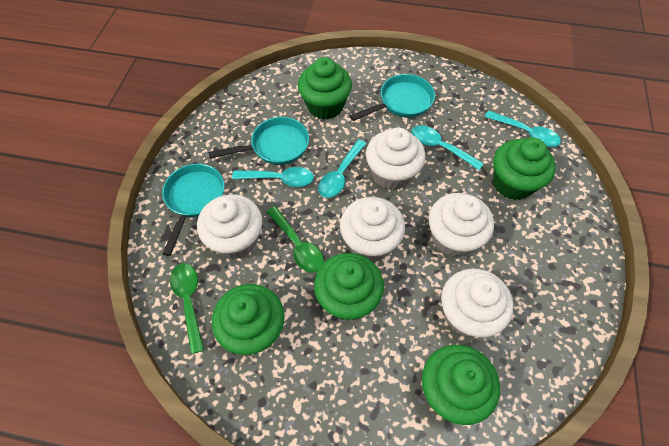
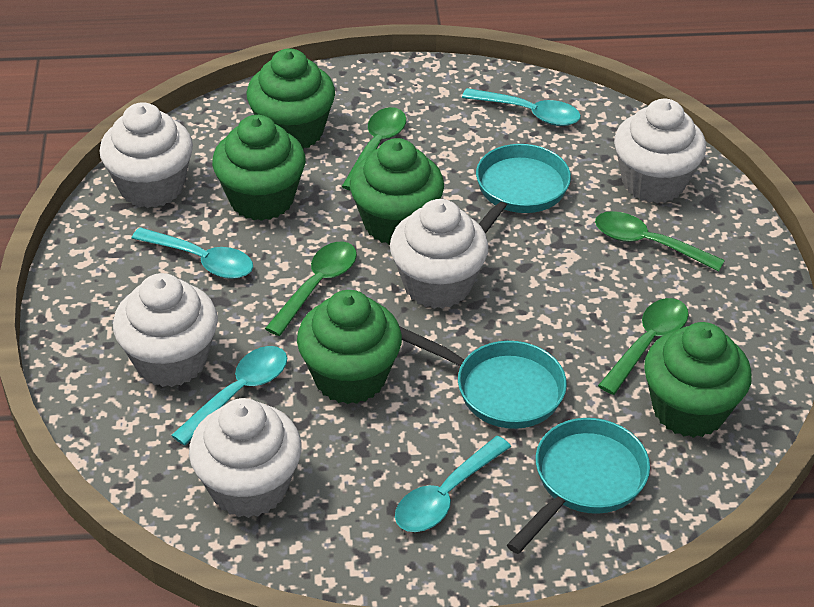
green spoon: [170,263,204,354] [267,206,324,273] = 2 -> [265,241,357,336] [342,107,406,191] [595,211,725,271] [598,298,689,395] = 4

